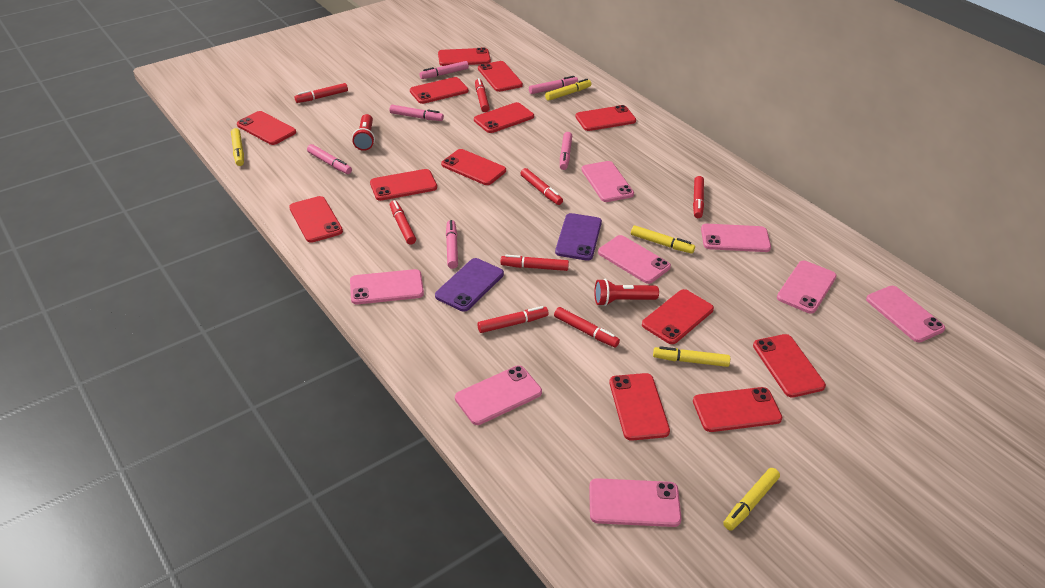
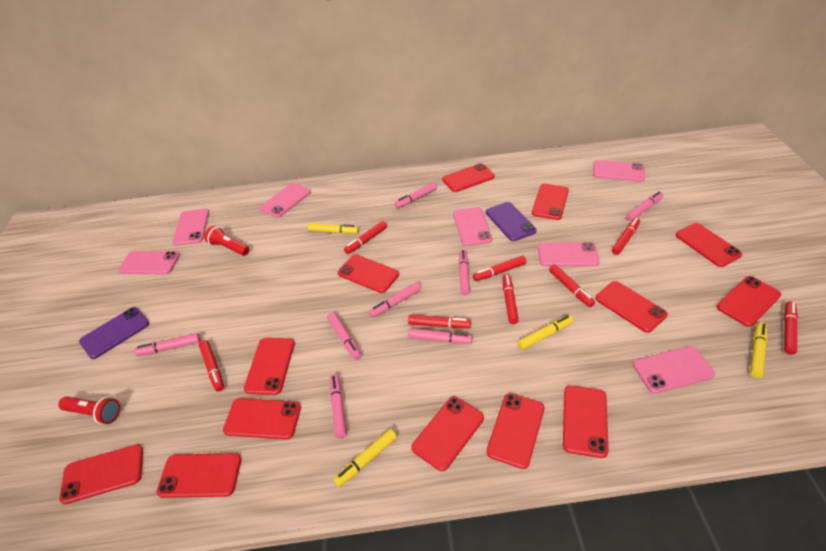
pink marker: [307,144,352,174] [390,105,444,121] [419,61,469,79] [446,220,458,269] [529,76,578,94] [560,132,572,170] = 6 -> [134,333,200,356] [327,312,362,360] [330,374,347,439] [369,282,421,317] [395,182,437,208] [408,328,472,344] [459,250,470,295] [626,191,663,221] = 8
pink phone: [350,269,424,304] [455,366,542,425] [581,161,634,202] [589,478,681,527] [598,235,671,284] [701,224,771,252] [777,261,837,314] [866,286,945,343] = 8 -> [118,251,180,275] [173,209,209,246] [260,183,311,218] [453,207,492,246] [538,242,600,266] [593,160,645,182] [633,346,715,394] = 7
yellow marker: [231,128,244,166] [545,79,592,101] [631,225,695,253] [653,346,730,367] [723,468,780,531] = 5 -> [308,223,359,234] [333,429,397,487] [517,315,573,350] [750,322,767,378] = 4

